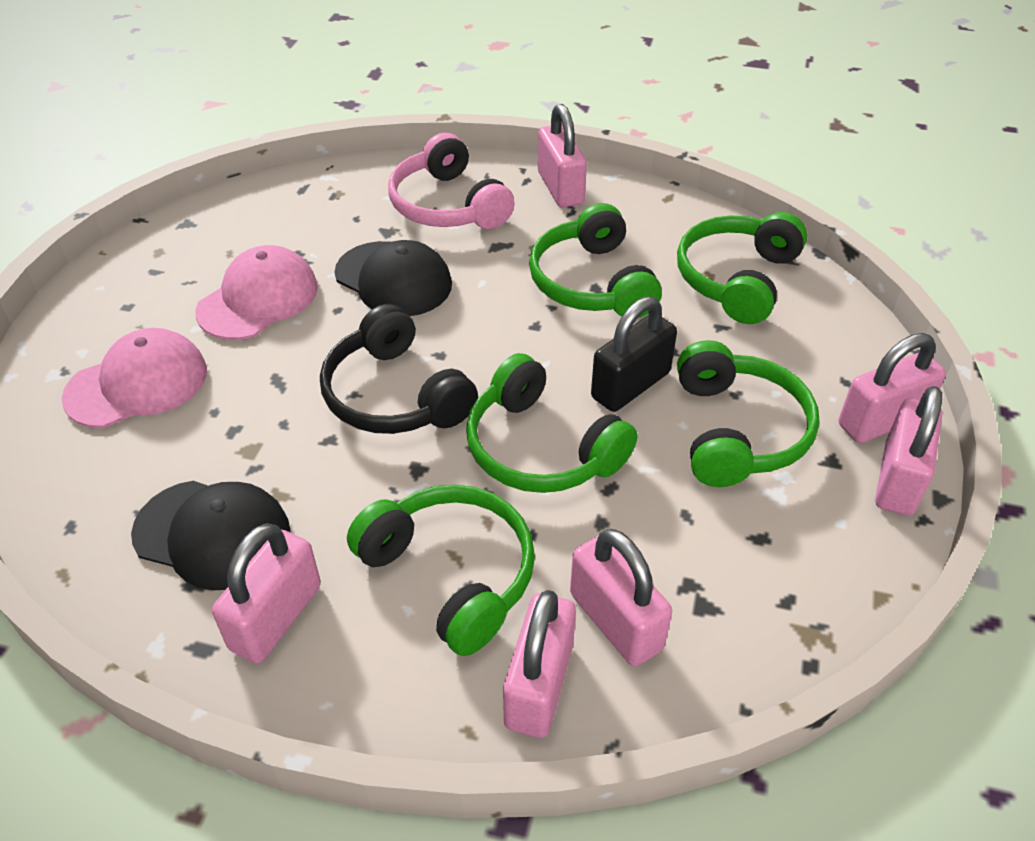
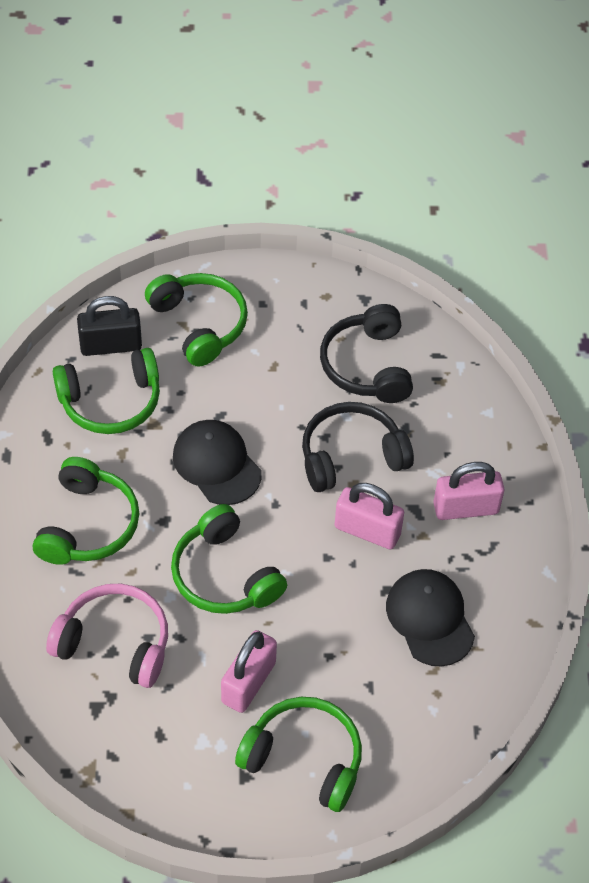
black headphones: [320,304,478,434] = 1 -> [302,402,414,492] [320,304,413,403] = 2
pink cap: [62,328,207,428] [195,245,318,340] = 2 -> none = 0
pink padlock: [212,523,321,664] [503,590,576,738] [538,104,587,208] [570,529,672,667] [839,333,946,443] [875,386,942,516] = 6 -> [221,630,277,713] [335,483,404,549] [433,462,504,520] = 3

